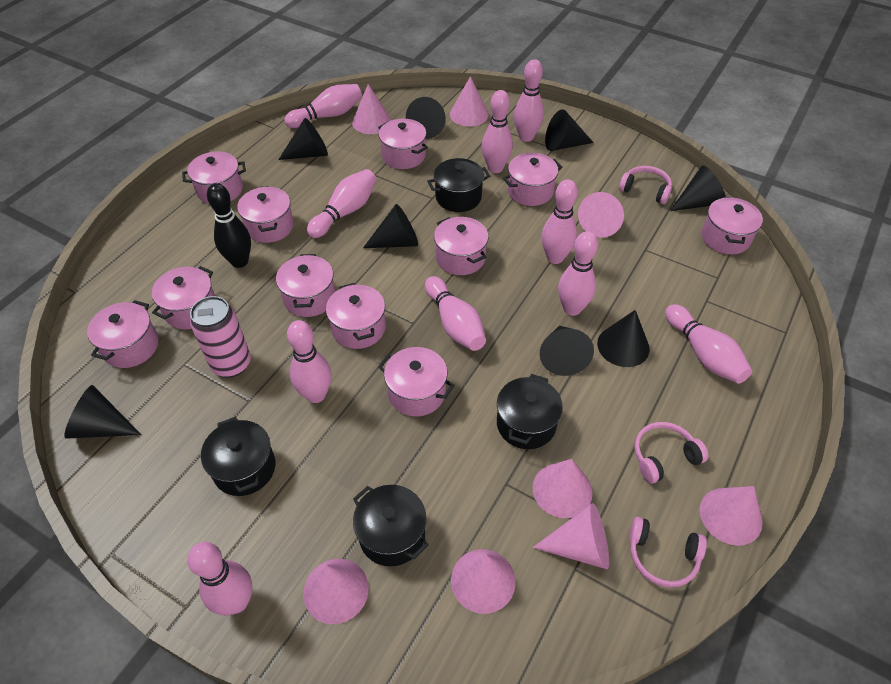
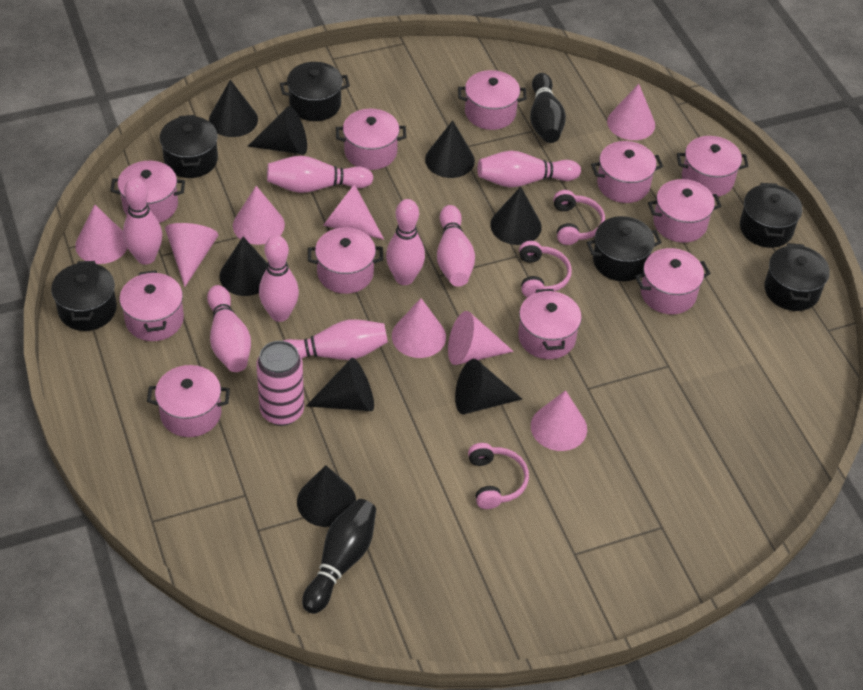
black bowling pin: [207,183,251,268] = 1 -> [302,499,376,614] [530,73,566,143] = 2
black pot: [201,417,275,496] [353,485,429,566] [427,158,490,212] [497,374,563,449] = 4 -> [51,261,117,331] [160,115,218,178] [280,62,350,121] [587,216,662,281] [740,183,802,248] [764,243,830,311] = 6
pink bowling pin: [187,542,252,615] [284,84,362,128] [287,320,332,403] [307,169,377,238] [425,276,486,351] [482,90,513,173] [514,59,544,142] [541,179,578,264] [558,231,598,316] [665,304,752,384] = 10 -> [123,177,162,265] [207,285,251,372] [259,235,299,322] [267,156,373,193] [283,319,388,360] [386,199,425,285] [437,205,475,287] [477,151,581,187] = 8

